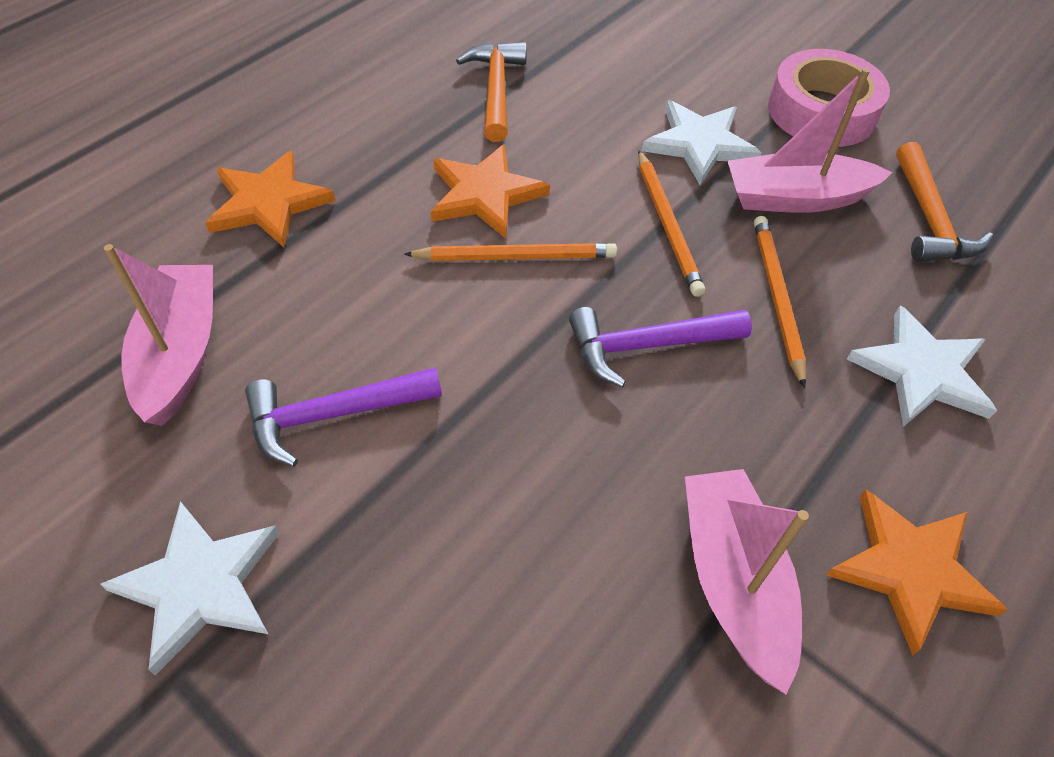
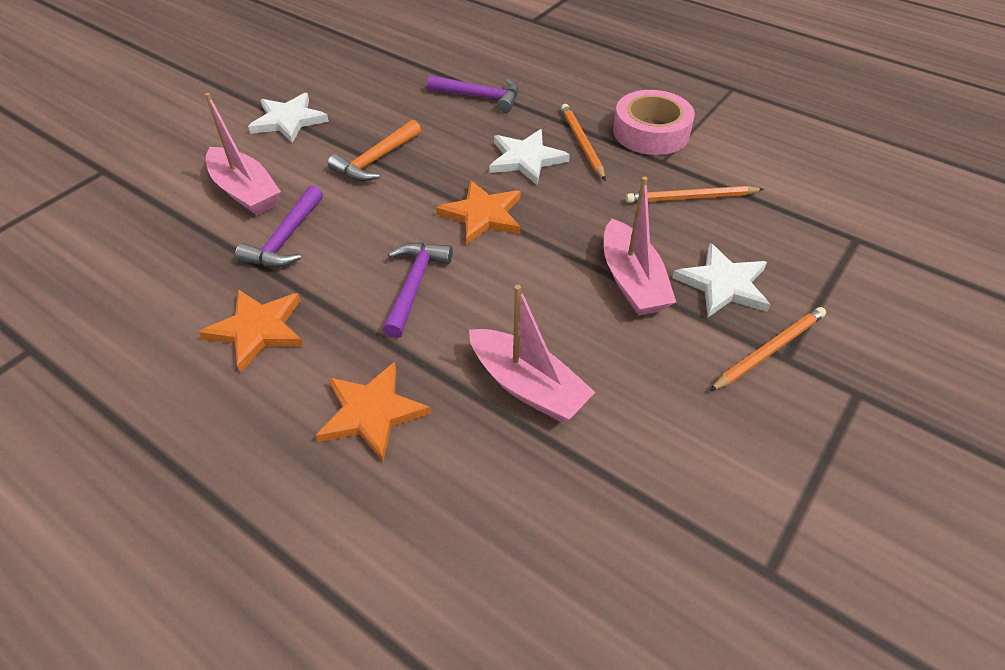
orange hammer: [456,42,527,142] [896,142,993,262] = 2 -> [328,120,421,182] = 1
purple hammer: [245,367,442,466] [569,307,752,387] = 2 -> [235,185,323,267] [382,242,453,338] [427,75,518,113] = 3

